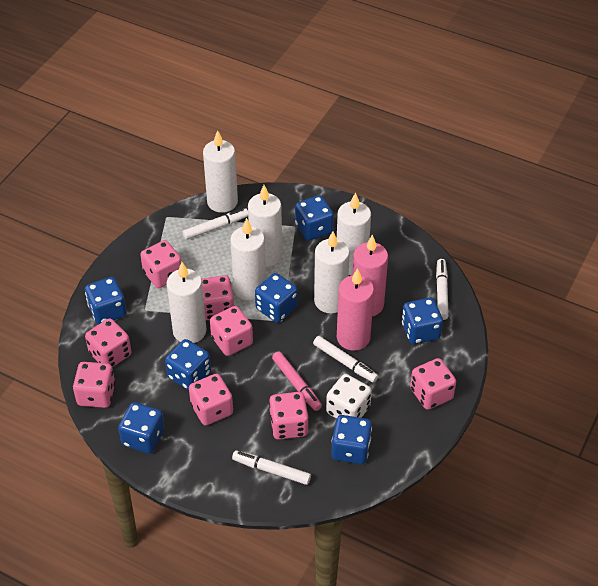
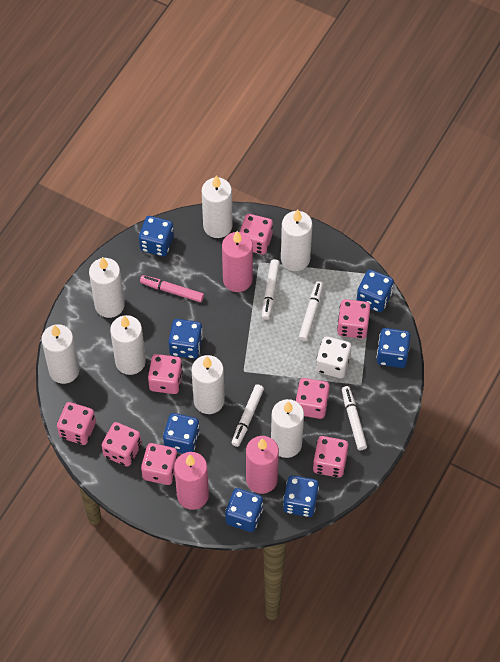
pink candle: [337,268,374,351] [352,234,388,316] = 2 -> [174,452,209,510] [222,231,253,292] [246,436,279,494] = 3
white candle: [167,262,207,343] [203,130,238,213] [230,218,266,301] [248,185,282,267] [314,231,350,313] [337,192,371,275] = 6 -> [41,324,79,384] [89,257,125,318] [110,315,146,375] [192,355,225,414] [202,175,233,238] [271,399,304,458] [281,209,313,271] = 7

